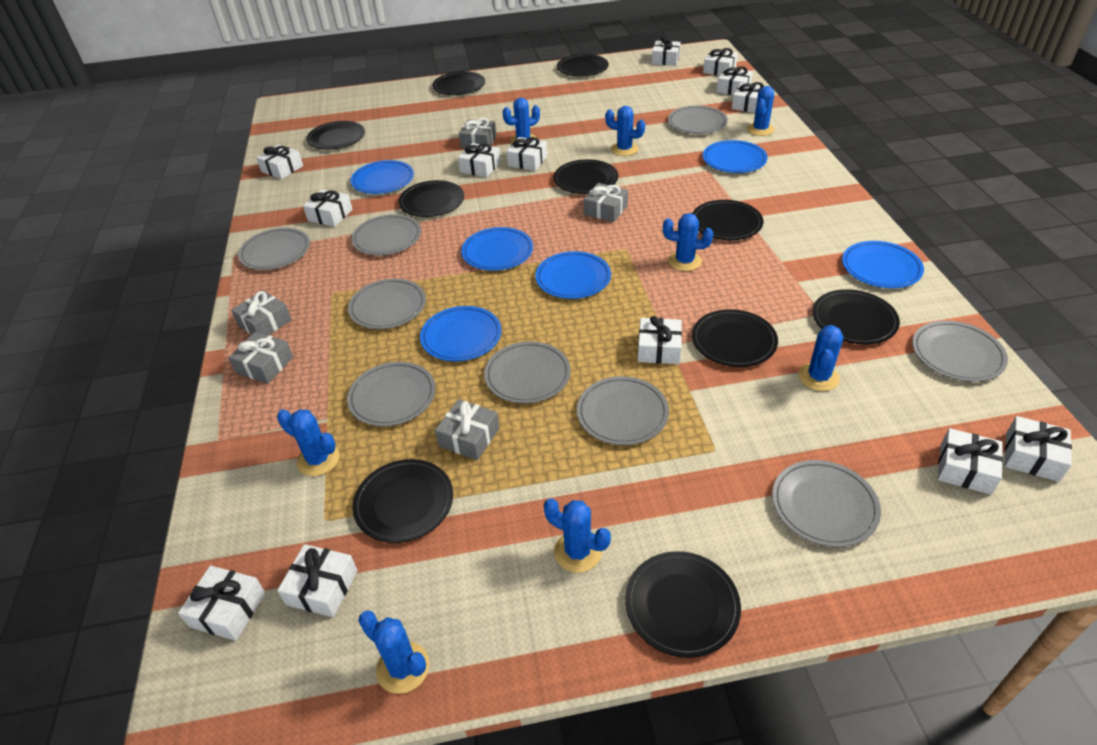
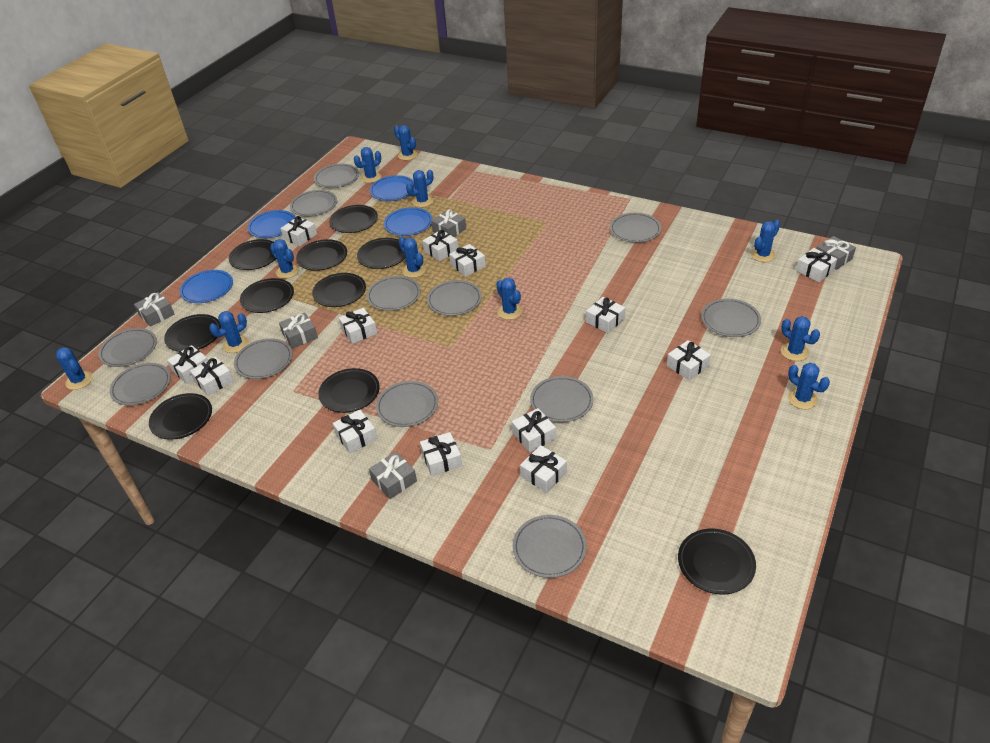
blue cactus: [277,409,339,476] [358,610,429,694] [503,98,540,144] [544,498,611,573] [605,106,645,156] [663,213,713,271] [747,86,775,136] [798,325,843,391] = 8 -> [56,347,93,390] [209,311,249,353] [270,239,299,279] [354,147,381,183] [394,125,418,160] [398,236,426,278] [406,170,433,207] [496,278,522,320] [751,220,780,262] [781,316,820,361] [788,363,830,409] = 11
blue plate: [351,160,414,194] [420,306,502,361] [461,227,533,271] [535,251,611,299] [703,140,768,173] [842,241,924,288] = 6 -> [180,270,233,303] [248,210,295,238] [370,175,415,201] [384,207,433,236] = 4
grey plate: [238,228,310,270] [347,362,436,426] [348,278,426,329] [351,214,421,255] [484,341,571,403] [577,376,669,445] [668,106,728,134] [772,460,881,547] [912,321,1008,382] = 9 -> [98,328,157,367] [109,363,171,405] [234,338,293,379] [290,190,337,217] [314,164,359,188] [367,276,421,311] [376,381,438,427] [427,280,482,316] [513,515,587,578] [530,376,593,422] [610,213,661,243] [701,299,761,337] = 12

